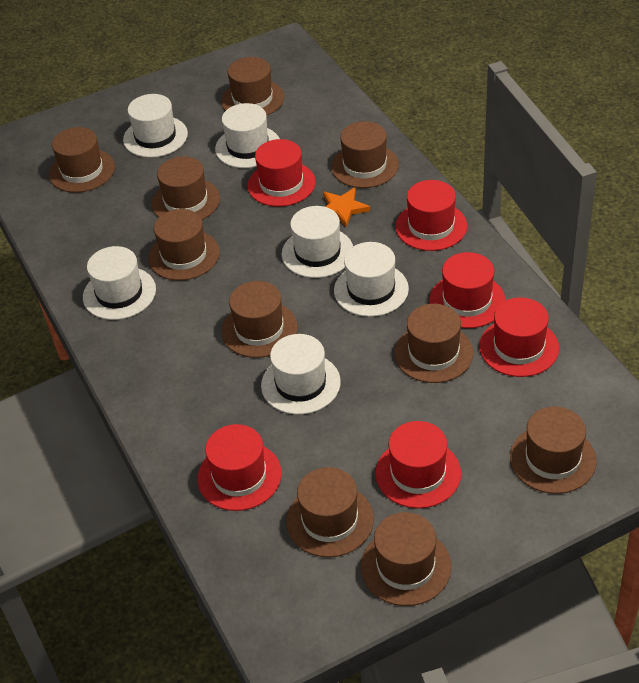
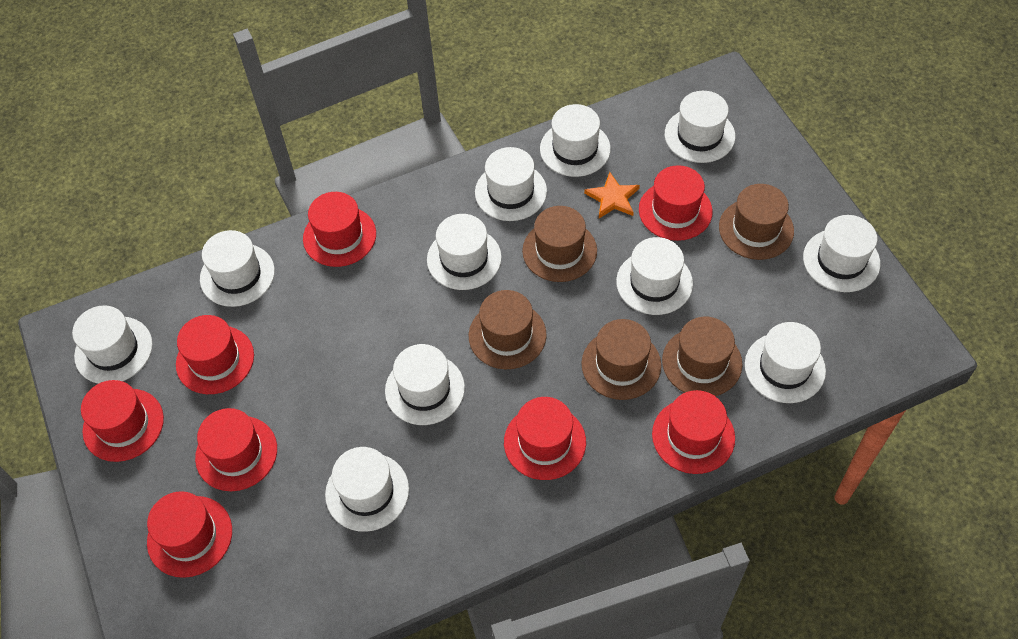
brown hat: [49,127,115,193] [148,209,220,281] [152,156,220,220] [221,57,284,116] [222,281,298,358] [286,467,374,557] [331,121,399,188] [361,512,452,606] [395,304,474,383] [510,407,597,494] = 10 -> [469,290,547,369] [522,206,597,282] [581,319,661,400] [662,317,743,396] [719,184,794,260] = 5
red hat: [197,424,282,511] [248,139,316,207] [375,421,461,508] [395,180,467,251] [429,252,506,328] [479,297,559,377] = 6 -> [81,380,164,462] [147,491,232,578] [176,315,254,394] [195,408,277,491] [303,192,376,267] [504,397,586,480] [639,165,713,241] [652,390,735,474] = 8
white hat: [83,246,156,320] [123,94,188,158] [215,103,280,168] [261,334,341,415] [282,206,353,278] [334,242,409,317] = 6 -> [72,305,153,384] [200,230,275,307] [325,447,409,532] [385,344,465,425] [427,214,502,290] [475,147,547,221] [540,104,611,177] [616,237,693,315] [665,91,735,163] [745,322,826,403] [803,215,880,292] = 11

